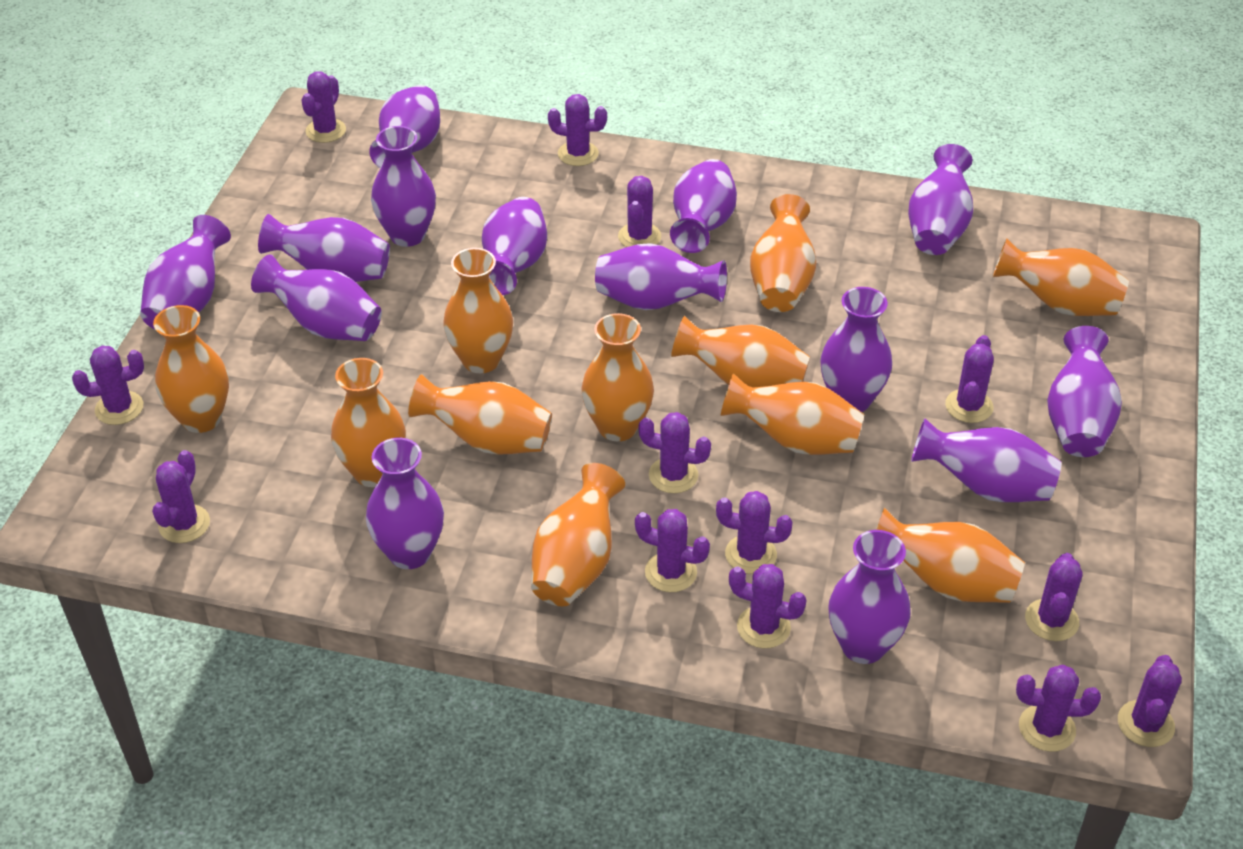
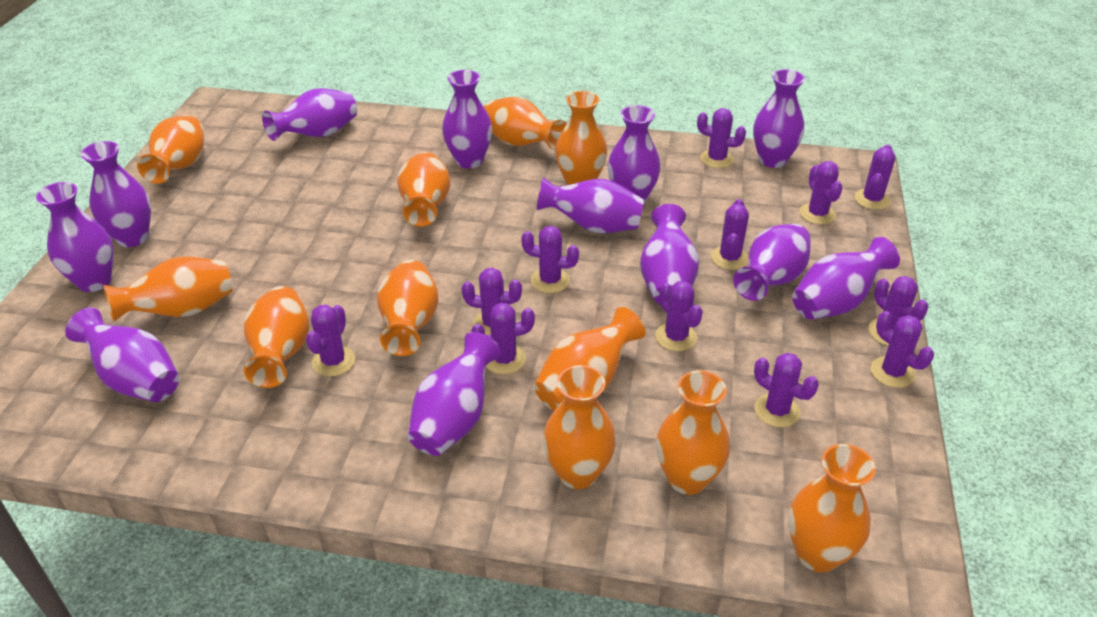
purple cactus: [72,346,144,425] [152,450,210,543] [301,71,346,143] [548,94,607,166] [618,176,661,247] [635,509,710,592] [639,412,711,493] [716,491,793,574] [729,564,807,648] [945,335,994,423] [1016,665,1101,752] [1025,553,1083,641] [1118,655,1182,747] = 13 -> [306,305,355,377] [461,268,522,335] [471,303,535,375] [521,226,579,293] [655,281,703,351] [697,108,746,168] [711,199,749,270] [754,353,819,428] [800,161,842,225] [854,144,895,210] [868,276,929,346] [871,311,934,388] = 12
purple vase: [140,215,231,330] [251,254,382,341] [258,214,390,282] [366,438,444,569] [369,85,440,168] [371,126,436,247] [482,197,547,295] [595,243,727,310] [670,159,737,253] [820,287,892,412] [828,530,911,664] [908,144,973,255] [911,418,1061,502] [1047,326,1122,457] = 14 -> [36,182,113,292] [65,307,179,402] [81,141,151,247] [262,88,357,141] [407,332,501,456] [442,70,492,169] [537,177,644,233] [608,105,661,204] [640,204,699,305] [733,224,811,301] [753,69,805,168] [792,237,900,320] = 12

